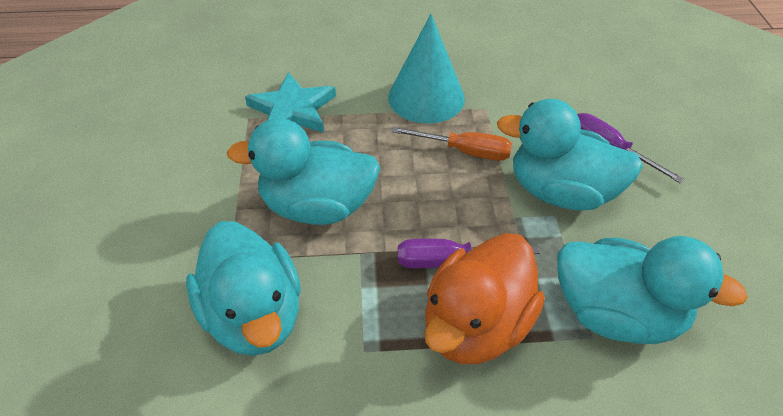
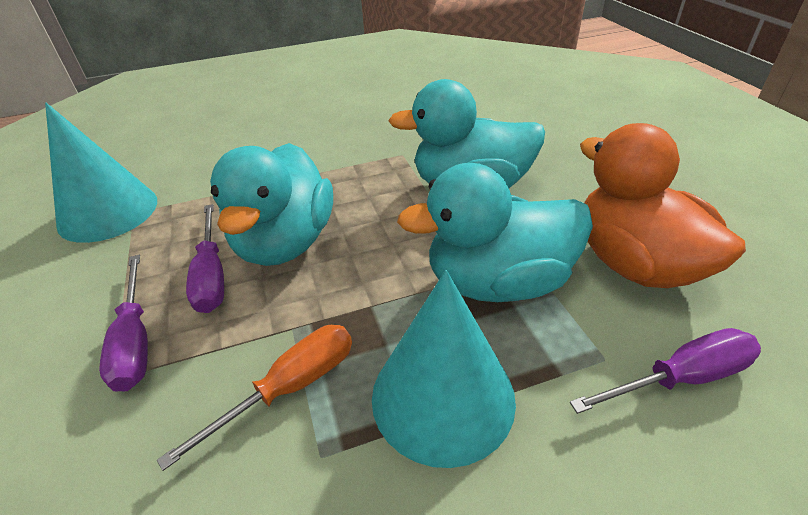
purple screwdriver: [398,238,540,268] [577,113,684,183] = 2 -> [99,255,148,391] [186,204,224,313] [570,328,761,414] = 3
turquoise cone: [388,14,465,123] = 1 -> [45,103,157,243] [372,270,516,468] = 2
turquoise duck: [186,221,301,356] [227,118,380,225] [497,99,643,211] [558,236,748,344] = 4 -> [210,143,333,266] [388,79,545,188] [397,163,593,302] = 3
turquoise star: [245,72,336,133] = 1 -> none = 0

